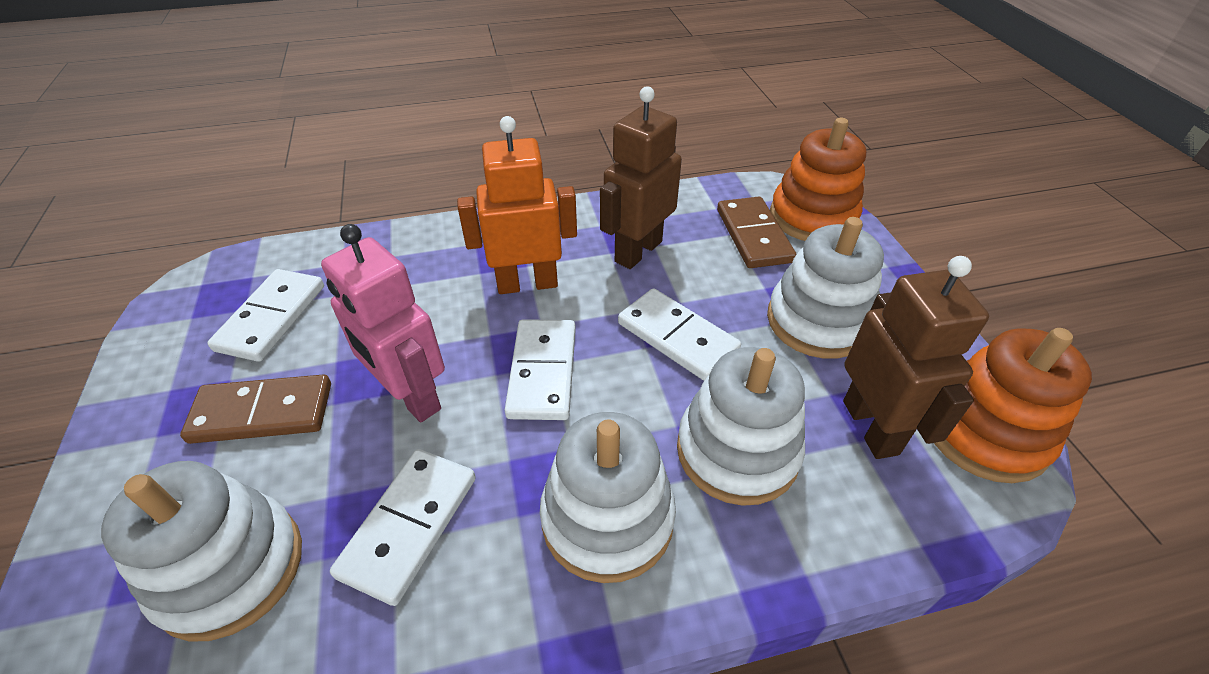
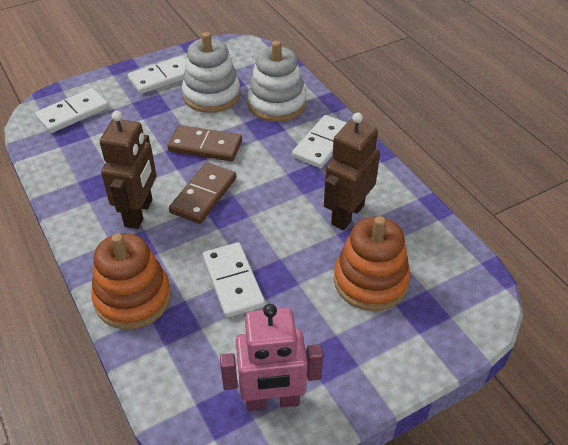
orange robot: [457,116,577,294] = 1 -> none = 0
white stacking toy: [101,461,302,642] [540,412,676,583] [677,347,805,506] [767,217,884,359] = 4 -> [182,32,240,113] [247,41,306,122] = 2

